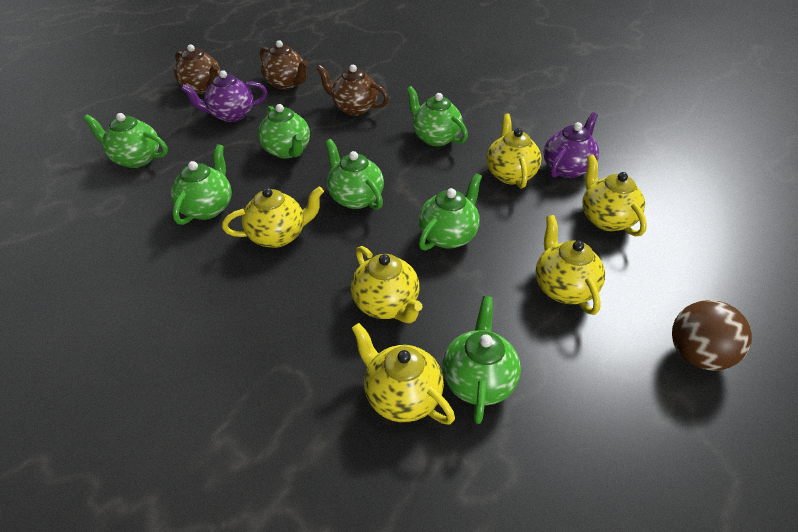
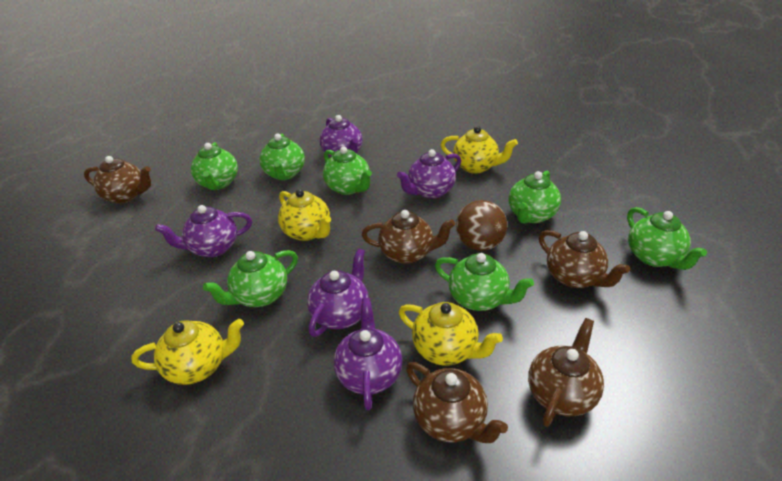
brown teapot: [174,44,220,94] [260,40,308,90] [317,65,389,116] = 3 -> [84,156,151,203] [362,210,455,264] [406,362,508,443] [528,318,604,427] [539,230,630,288] = 5
purple teapot: [181,70,267,122] [544,112,599,178] = 2 -> [155,205,252,257] [307,248,369,337] [320,115,363,157] [334,298,402,410] [397,149,461,199] = 5
yellow teapot: [222,187,324,248] [351,246,422,323] [352,323,455,425] [486,114,541,188] [535,215,605,315] [582,155,647,236] = 6 -> [131,319,244,385] [278,189,331,241] [399,302,503,366] [441,126,518,174] = 4

